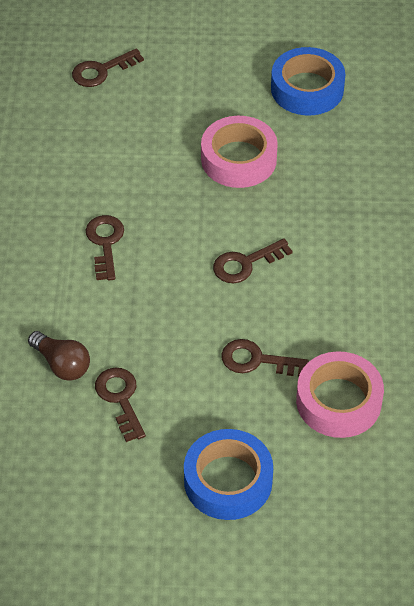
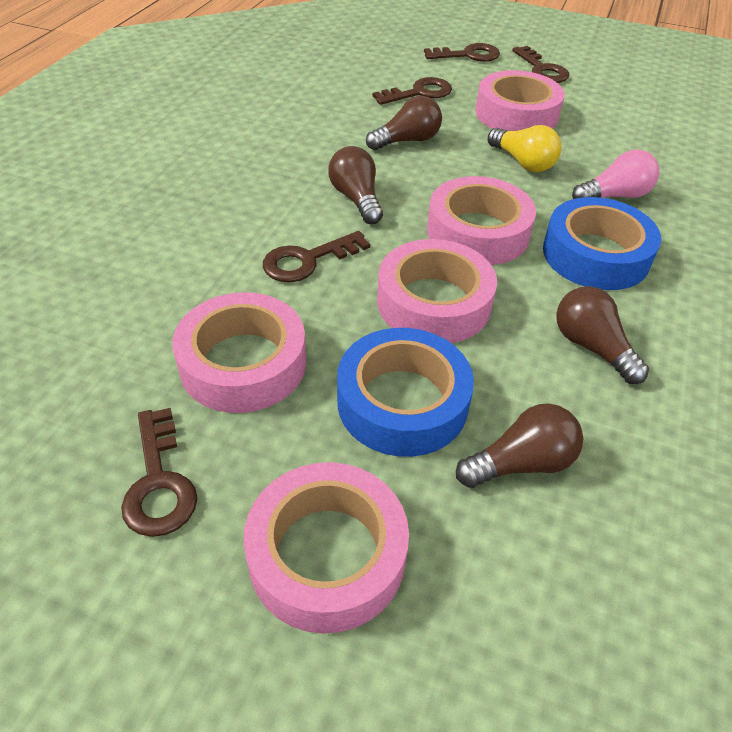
brown light bulb: [28,331,90,381] = 1 -> [328,146,383,224] [366,96,442,150] [456,403,583,488] [556,286,649,384] = 4
pink light bulb: none = 0 -> [572,150,660,199] = 1
pink tape: [201,116,278,188] [296,351,384,438] = 2 -> [173,292,306,413] [244,462,409,634] [377,239,497,343] [427,176,536,265] [476,70,565,131] = 5
yellow light bulb: none = 0 -> [488,125,561,172] = 1

